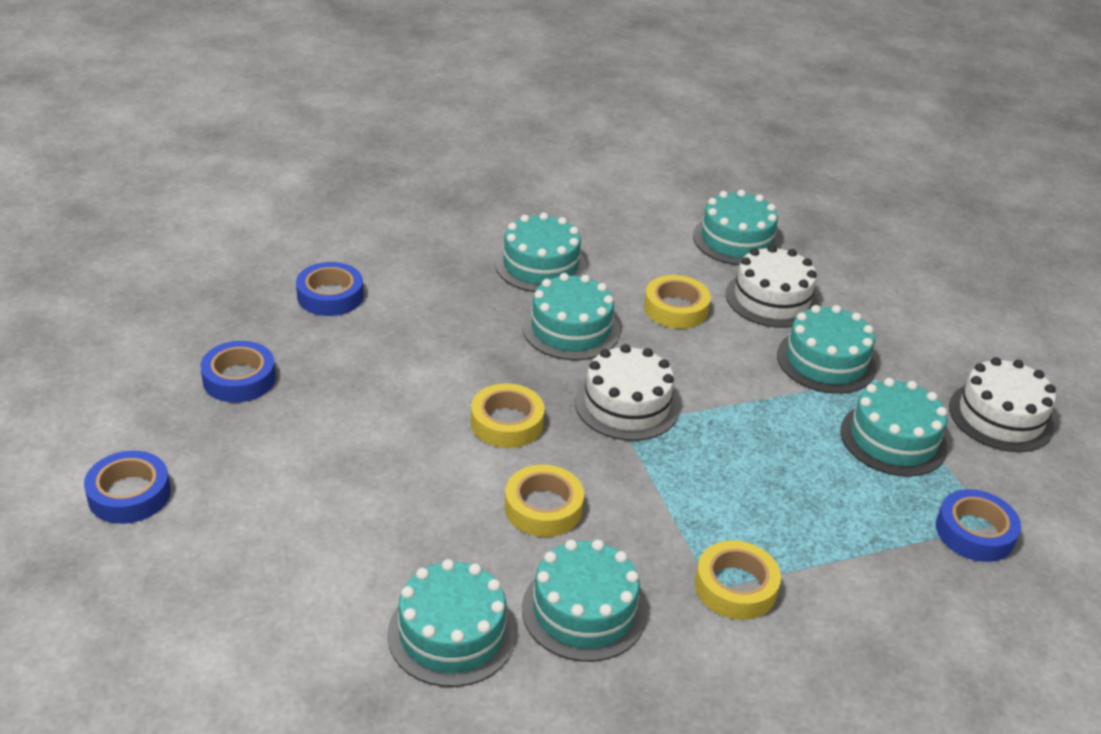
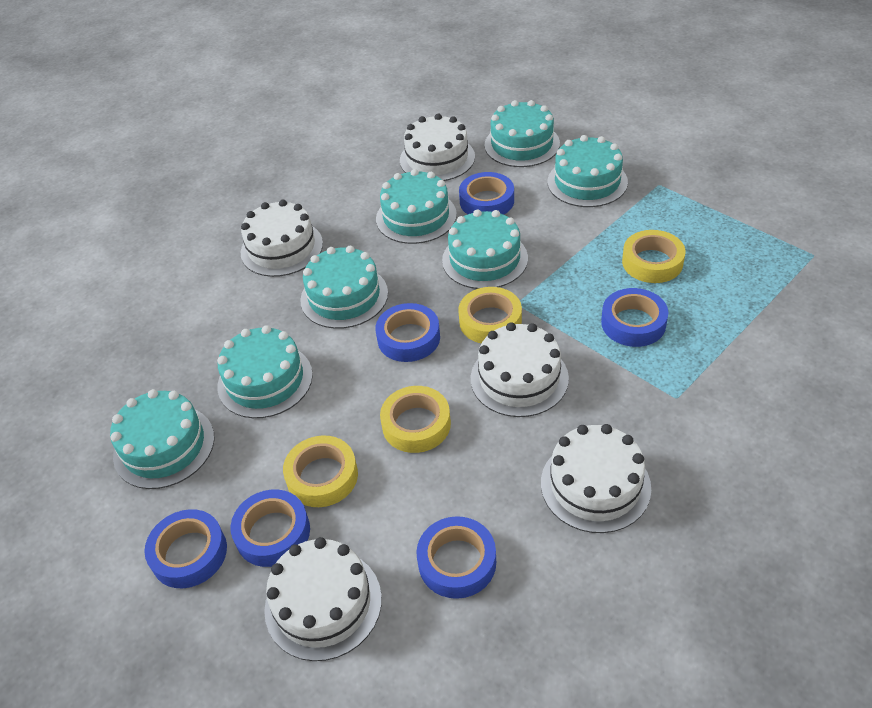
blue tape: [84,451,171,524] [200,341,276,402] [296,262,363,316] [936,489,1021,562] = 4 -> [144,509,227,588] [231,489,310,567] [375,303,440,362] [416,516,496,599] [459,172,514,215] [601,288,668,347] = 6
white cake: [575,344,679,441] [726,245,819,328] [949,357,1056,452] = 3 -> [241,200,323,277] [264,537,382,661] [400,113,475,181] [471,322,569,417] [541,424,651,533] = 5

